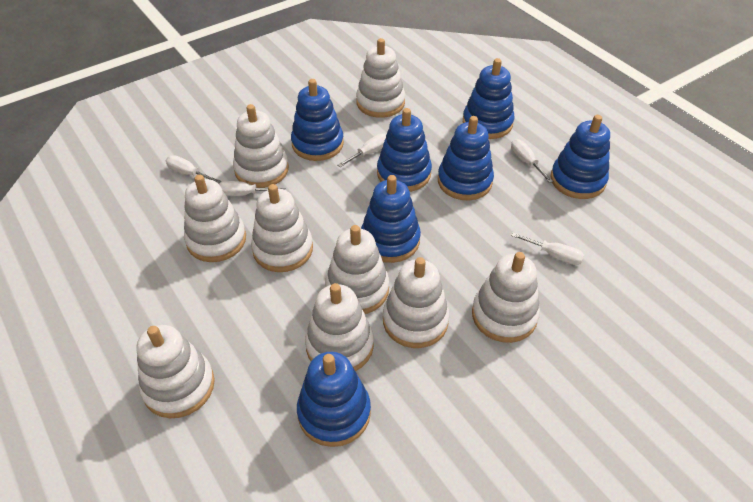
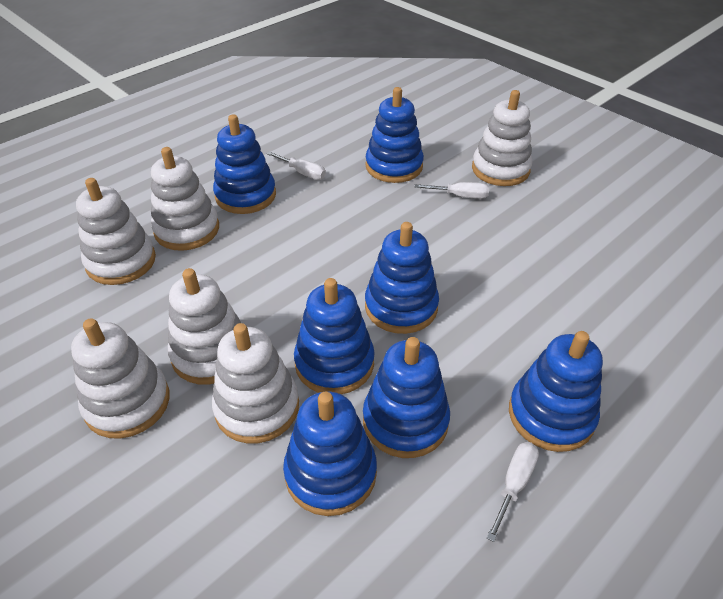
white screwdriver: [166,155,221,184] [219,181,286,196] [338,133,386,167] [511,139,553,183] [511,232,584,265] = 5 -> [266,151,326,180] [415,182,489,199] [487,442,539,542] = 3
white stacking toy: [136,325,215,418] [184,175,246,262] [233,104,289,188] [251,184,313,272] [305,283,374,371] [325,225,389,314] [356,38,405,118] [383,257,450,348] [472,252,540,343] = 9 -> [71,318,170,439] [76,178,156,285] [151,147,219,251] [168,268,241,385] [212,323,299,443] [472,90,532,186] = 6

